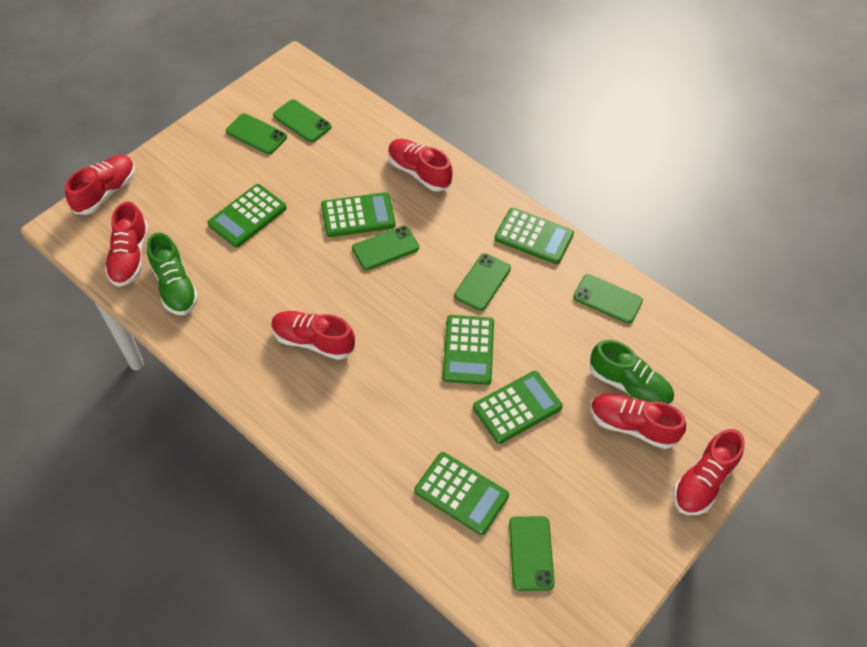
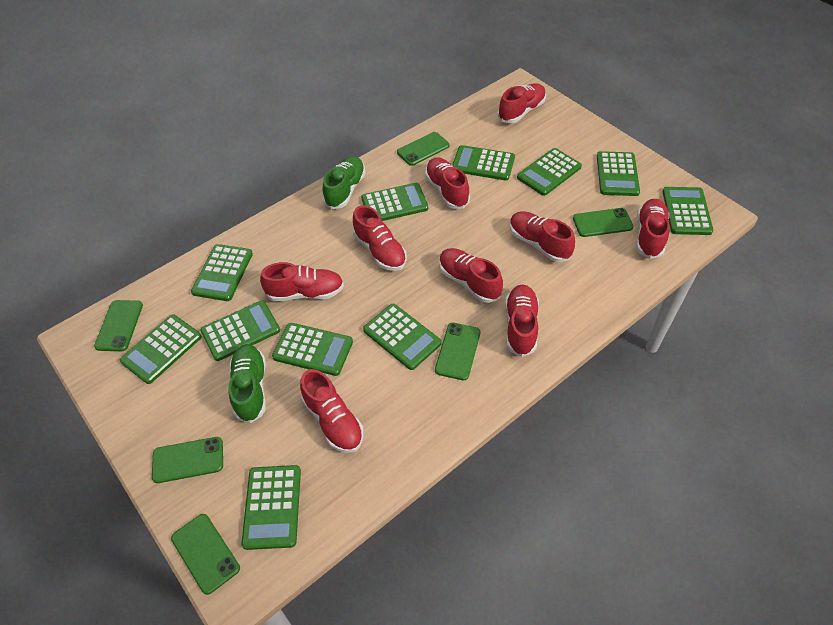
green calculator: [208,184,287,247] [321,192,395,237] [415,452,509,535] [443,315,494,385] [473,371,563,444] [494,208,574,264] = 6 -> [120,314,202,384] [191,244,253,301] [201,300,280,361] [241,465,301,550] [272,323,353,376] [361,183,428,221] [363,304,441,370] [452,145,515,181] [517,148,582,196] [597,151,640,196] [663,187,713,235] = 11
red shoe: [65,155,135,215] [105,201,148,287] [271,311,355,360] [388,139,452,192] [590,393,686,449] [673,429,745,515] = 6 -> [260,262,344,301] [300,369,364,453] [353,205,407,271] [425,157,470,209] [439,248,503,303] [498,83,546,123] [505,284,539,357] [510,211,575,262] [637,199,670,259] = 9

